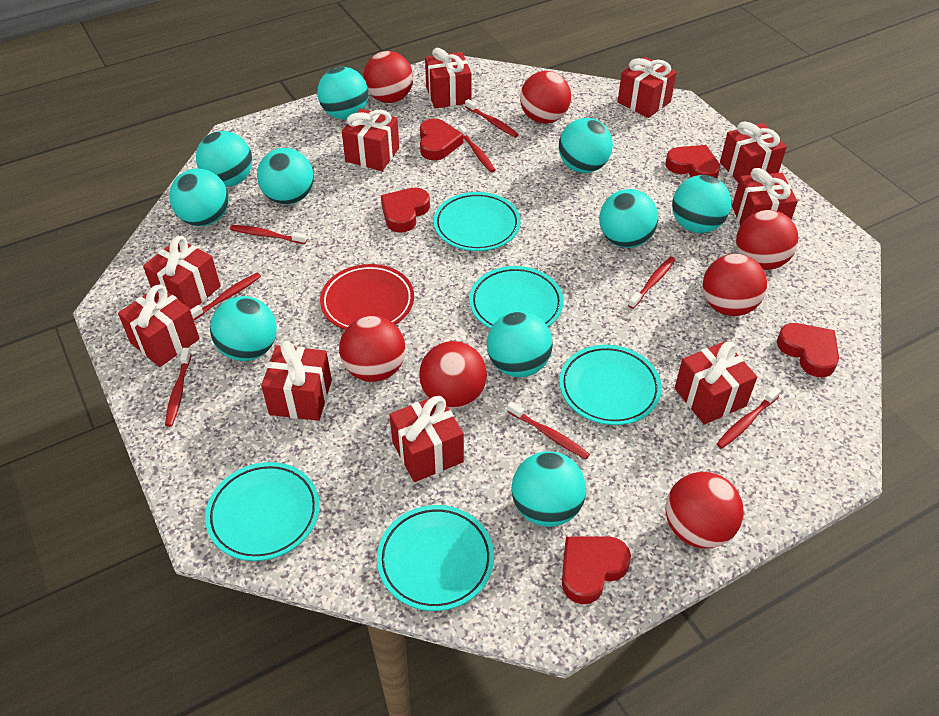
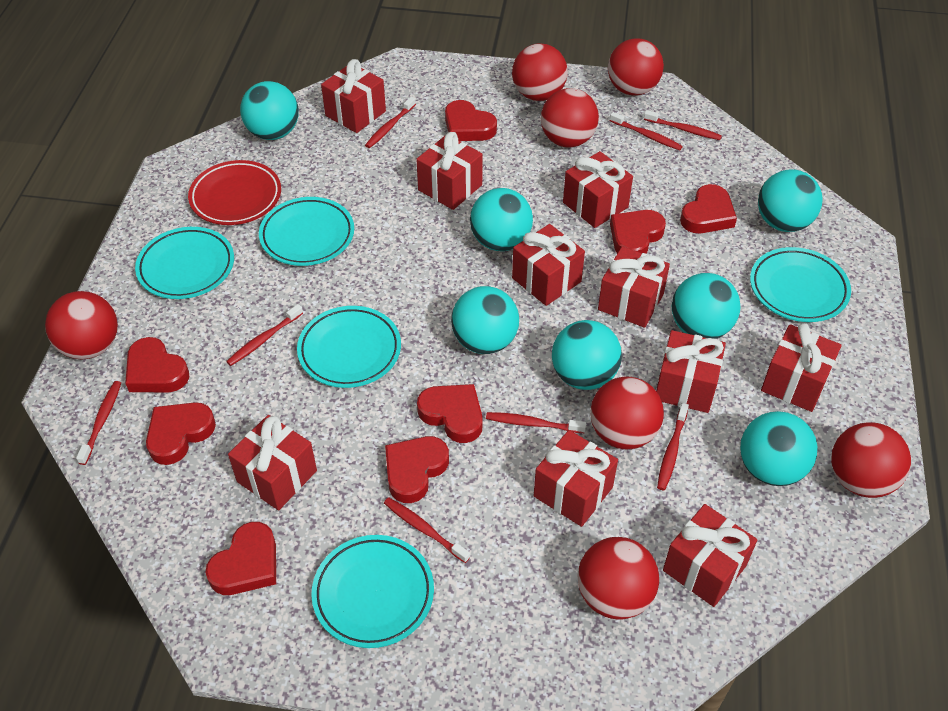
red heart: [381,188,430,233] [420,118,463,160] [562,536,631,604] [665,145,720,178] [777,323,839,377] = 5 -> [125,337,189,392] [146,402,216,465] [205,522,276,595] [385,436,449,503] [417,384,483,443] [445,100,497,141] [610,210,666,254] [680,184,737,233] = 8
turquoise ball: [169,169,229,226] [196,131,252,187] [210,296,277,361] [257,148,314,204] [317,67,369,119] [487,311,553,377] [511,451,586,527] [559,118,613,173] [599,189,658,248] [672,175,731,233] = 10 -> [240,81,299,140] [451,286,519,354] [470,188,533,251] [552,320,622,390] [672,273,741,339] [740,411,817,486] [758,169,822,232] = 7

